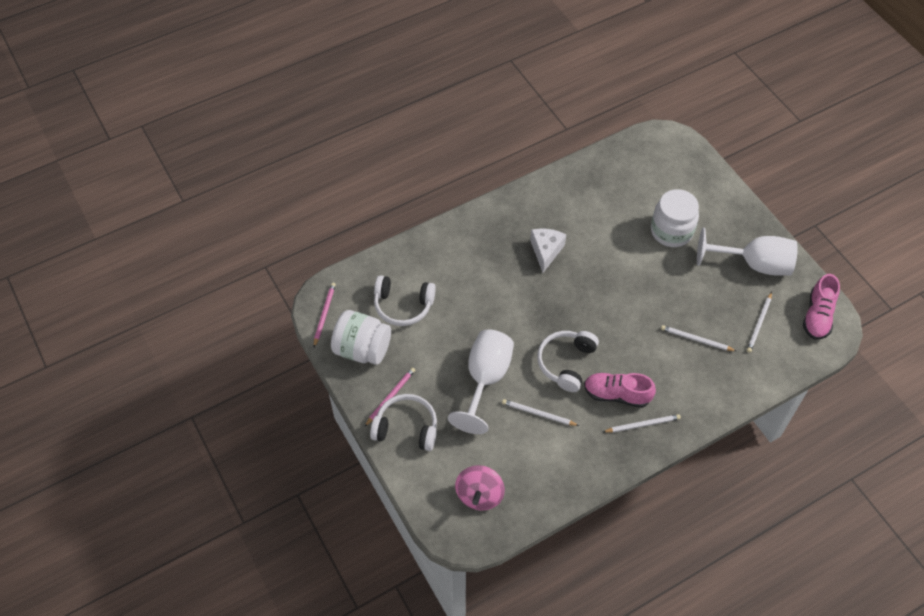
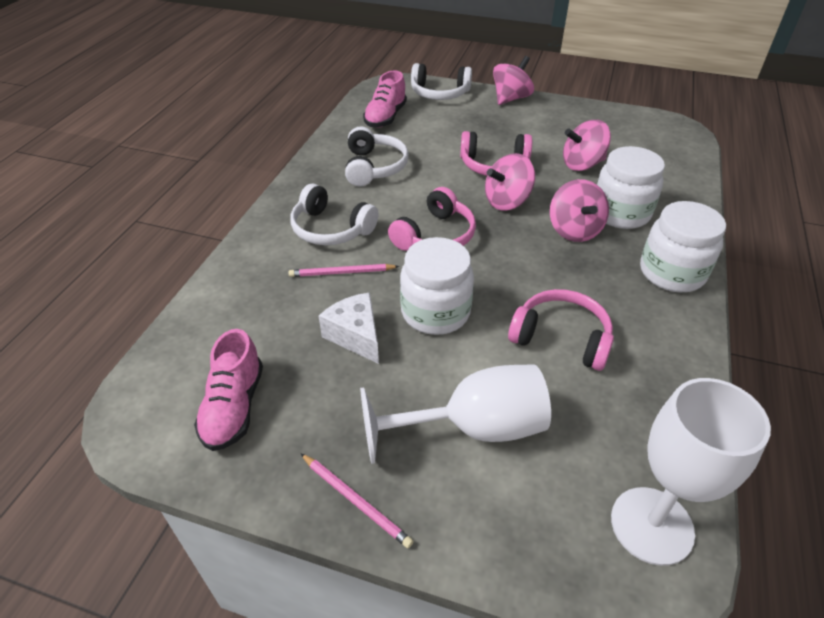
pink headphones: none = 0 -> [388,187,476,251] [460,131,532,176] [508,289,614,371] = 3
pink spinning top: [455,465,505,511] = 1 -> [485,153,535,210] [493,56,534,105] [550,179,609,242] [563,120,611,171] = 4
white jar: [331,310,391,365] [651,189,699,247] = 2 -> [400,237,474,335] [597,146,665,229] [640,201,726,292] = 3
white pencil: [502,399,579,426] [603,414,681,433] [661,325,736,351] [747,292,772,353] = 4 -> none = 0

